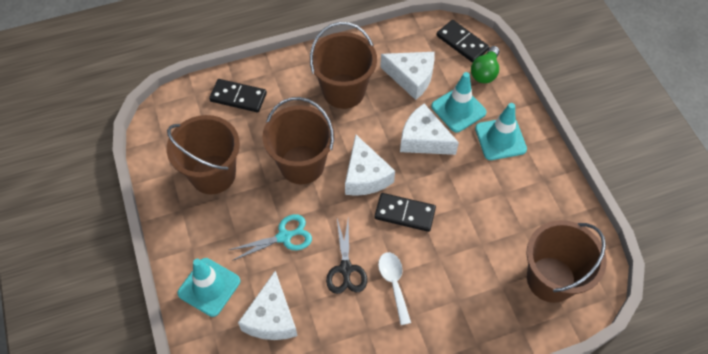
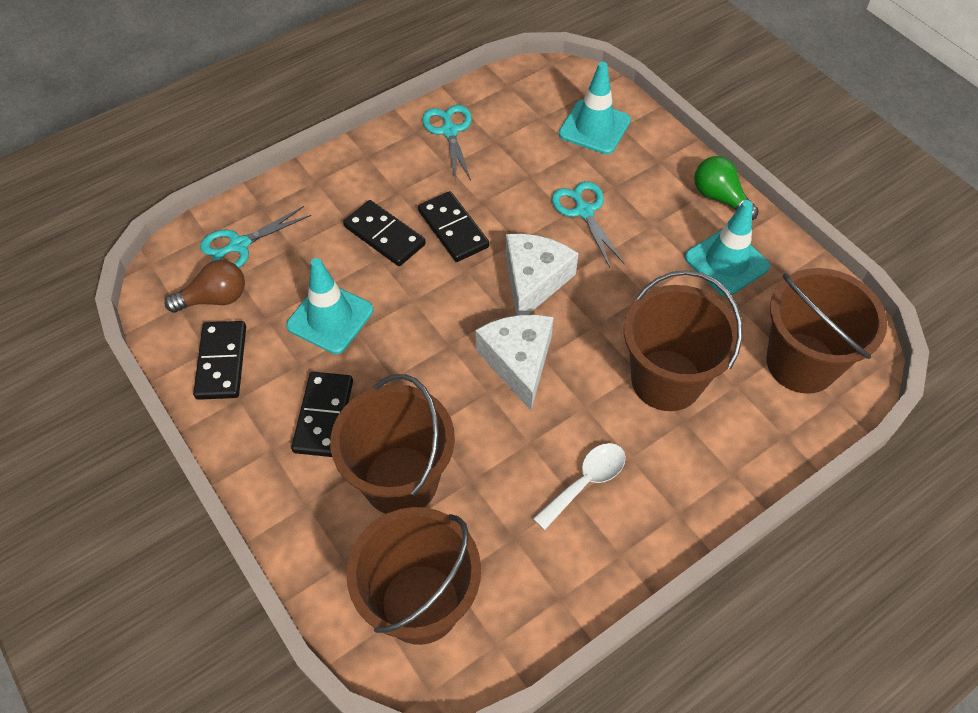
black domino: [209,79,267,112] [374,193,436,232] [436,20,489,63] = 3 -> [193,321,246,400] [291,372,353,457] [343,200,426,266] [418,191,489,262] = 4
black scissors: [326,219,367,294] = 1 -> none = 0
brown light bulb: none = 0 -> [165,260,245,313] = 1
turquoise scissors: [229,214,312,261] = 1 -> [200,206,311,268] [422,105,472,180] [552,181,625,268] = 3
white cheese: [238,271,298,340] [345,135,395,196] [380,52,435,100] [400,104,459,155] = 4 -> [475,315,554,411] [506,234,579,316] = 2

